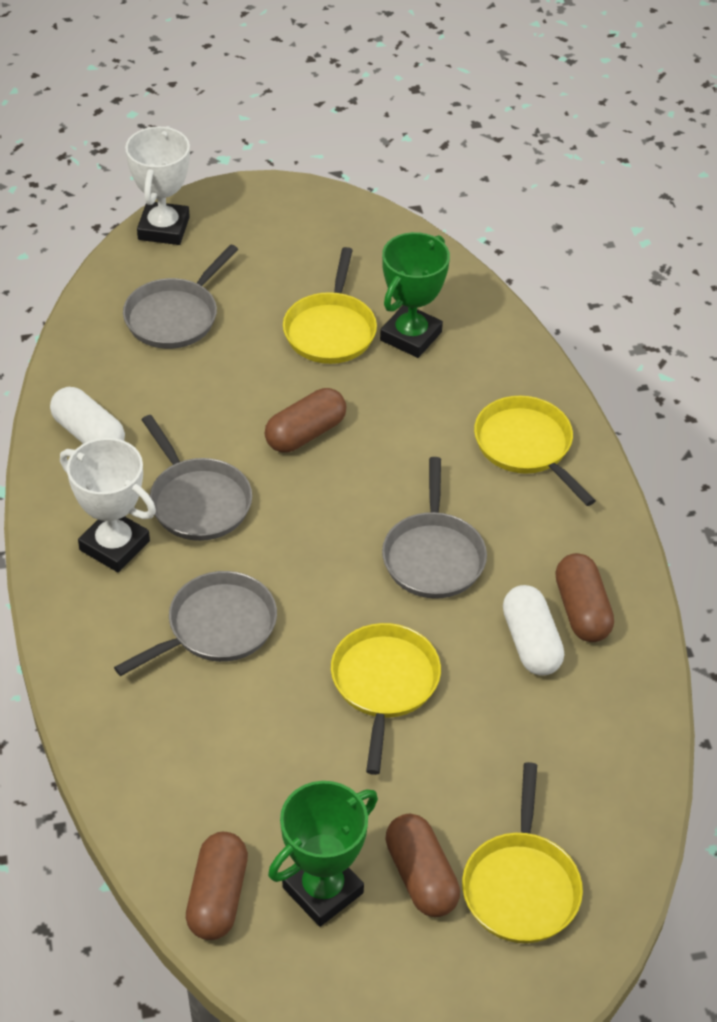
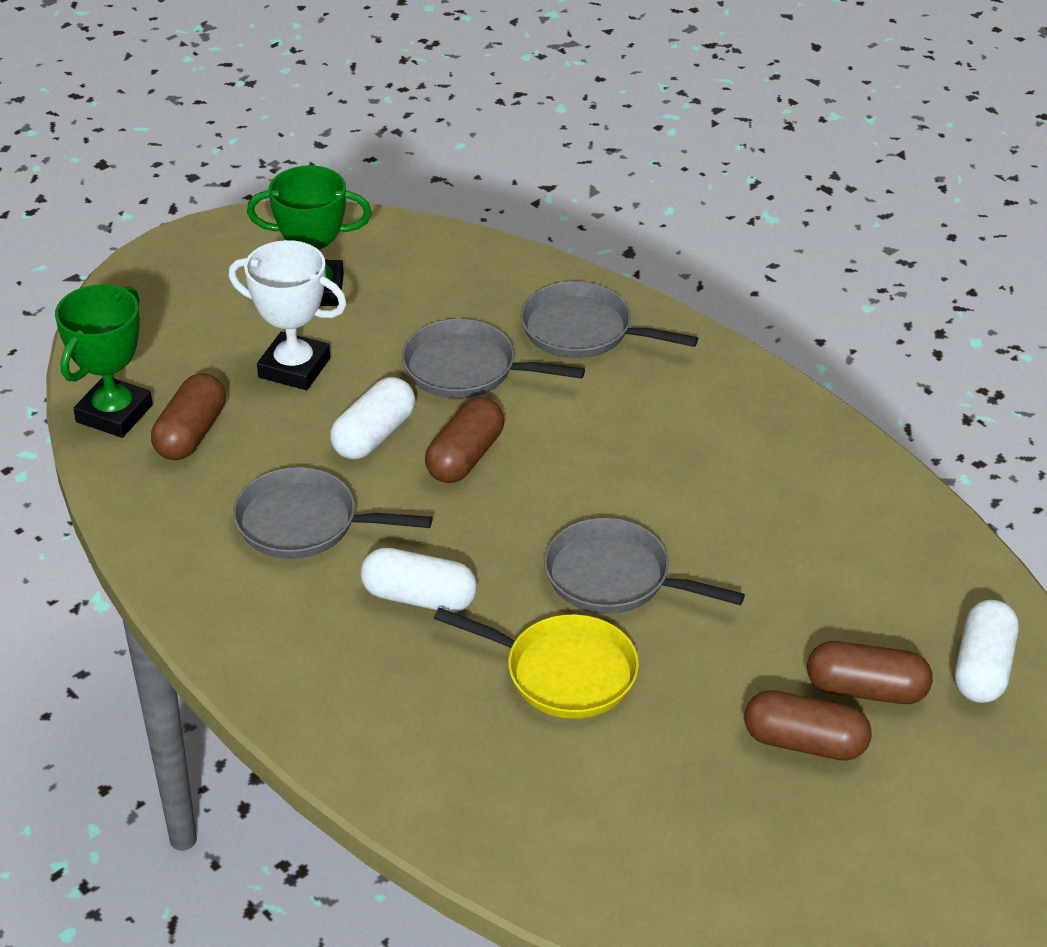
white capsule: [50,387,125,444] [503,585,564,676] = 2 -> [330,377,415,459] [360,548,477,612] [955,600,1018,703] = 3
white trophy: [60,438,156,572] [125,126,190,245] = 2 -> [229,240,347,390] = 1
yellow pan: [283,247,377,364] [331,623,441,775] [462,762,583,943] [474,396,596,506] = 4 -> [434,608,639,719] = 1

